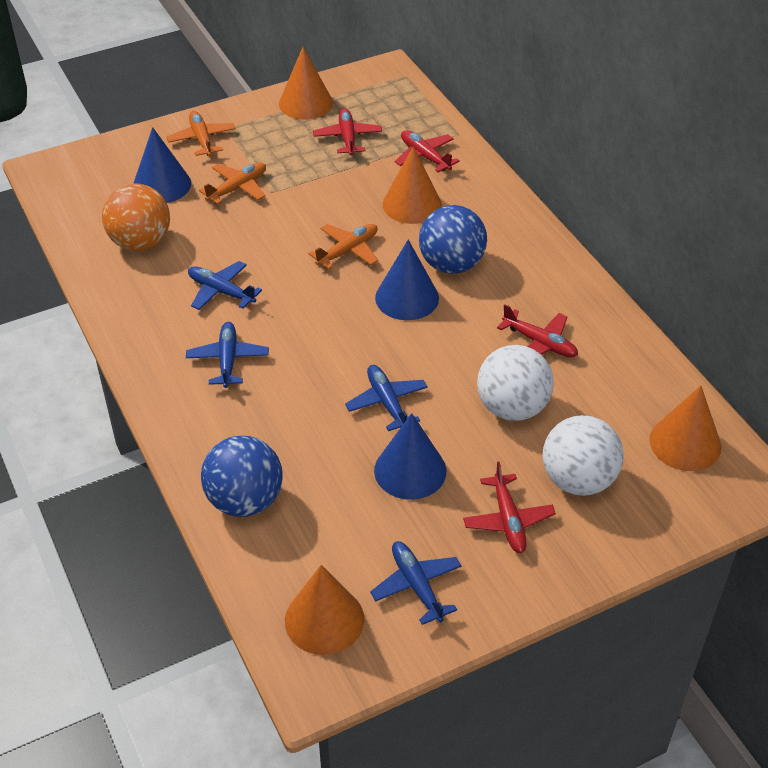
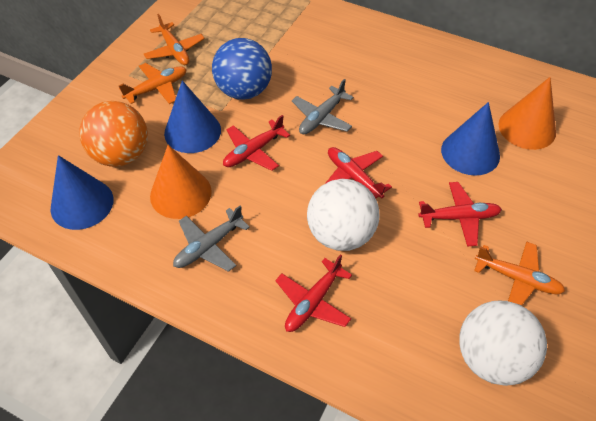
blue ball: [201,436,283,517] [419,205,487,274] = 2 -> [212,38,272,100] = 1
blue plane: [186,322,269,388] [188,261,262,310] [345,365,428,431] [370,541,462,625] = 4 -> none = 0
grey plane: none = 0 -> [173,206,250,272] [292,79,354,134] = 2
orange cone: [279,47,333,120] [285,565,364,655] [383,146,442,224] [649,386,721,471] = 4 -> [150,145,212,219] [499,77,556,150] = 2

